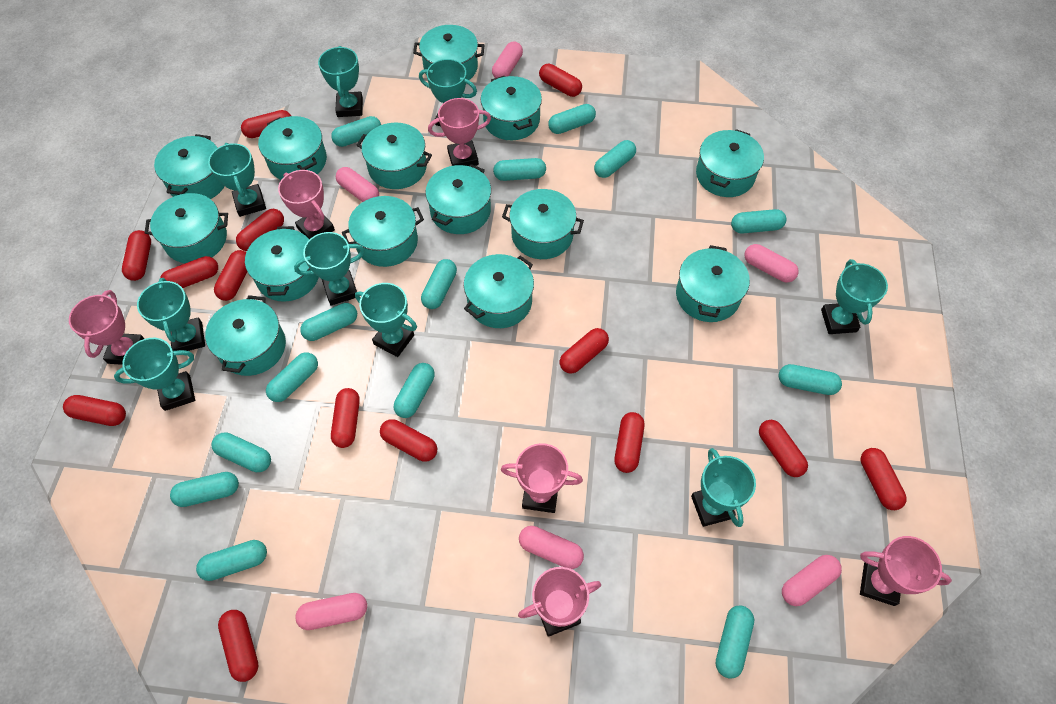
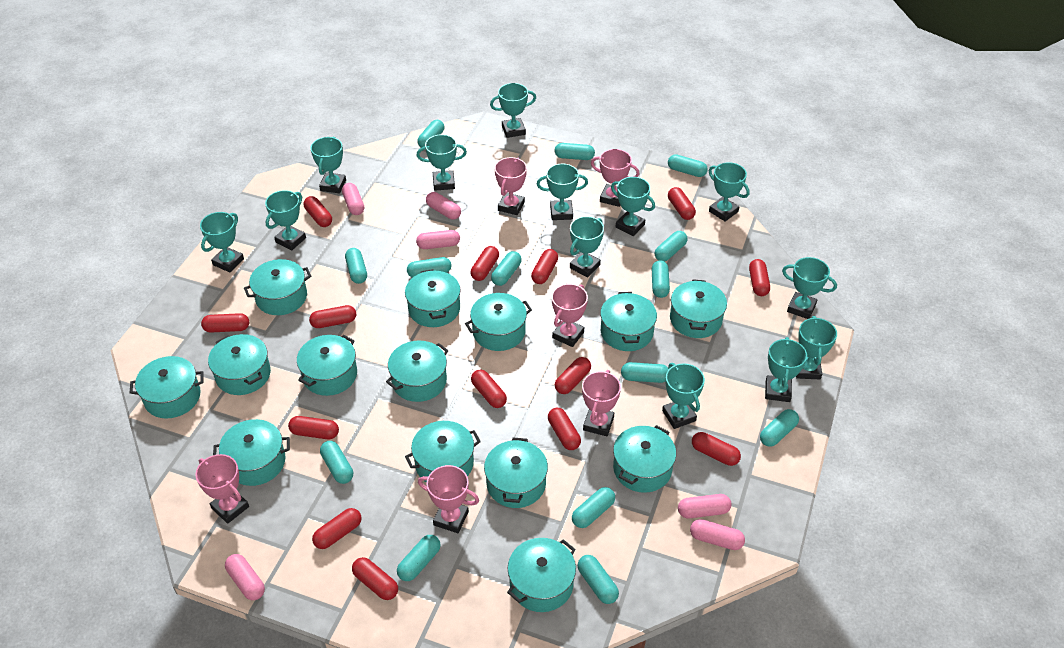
turquoise trophy: [114,338,195,411] [137,278,205,351] [208,143,266,217] [294,232,365,306] [318,46,363,117] [355,283,417,357] [419,59,477,126] [691,448,756,527] [821,259,888,334] = 9 -> [200,212,244,272] [265,190,306,250] [310,137,346,193] [416,134,467,191] [490,83,536,138] [537,164,588,220] [570,216,604,278] [611,177,655,236] [662,363,705,429] [709,162,750,222] [765,337,807,402] [782,257,837,319] [796,316,837,379] = 13

